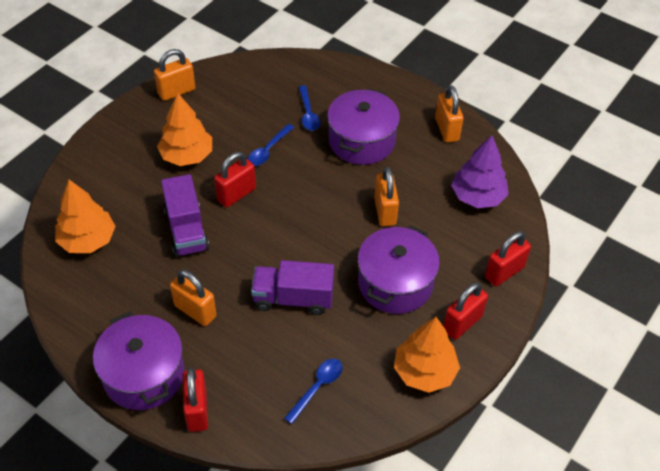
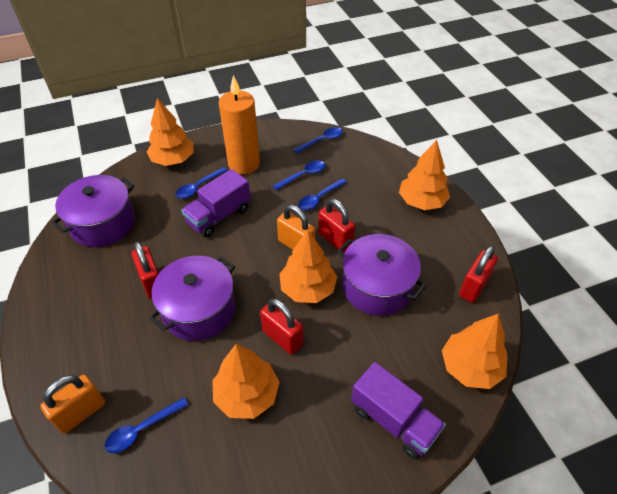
blue spoon: [248,124,294,166] [284,359,342,424] [299,85,320,131] = 3 -> [104,397,188,453] [176,167,227,199] [273,161,325,190] [293,127,343,153] [298,178,347,210] = 5
orange candle: none = 0 -> [219,75,260,174] = 1
orange padlock: [154,49,195,101] [170,270,216,326] [374,167,399,227] [435,85,464,143] = 4 -> [40,375,105,434] [277,205,315,250] = 2
orange tree: [55,179,116,253] [157,92,212,166] [394,317,460,393] = 3 -> [147,98,194,166] [212,344,279,419] [279,230,337,303] [399,140,450,210] [442,314,507,389] = 5
purple tree: [451,135,509,208] = 1 -> none = 0

